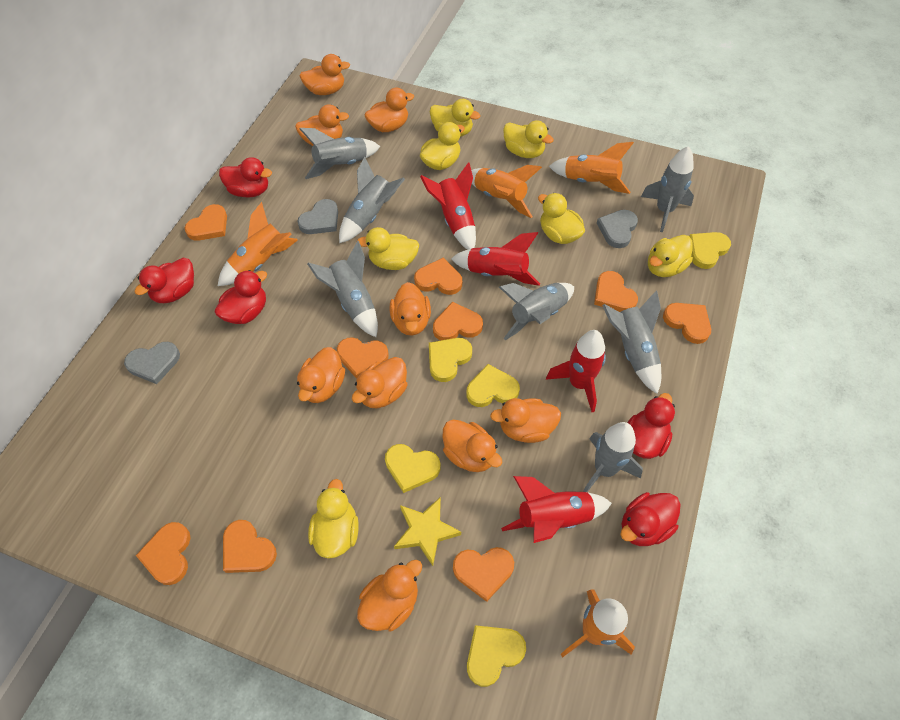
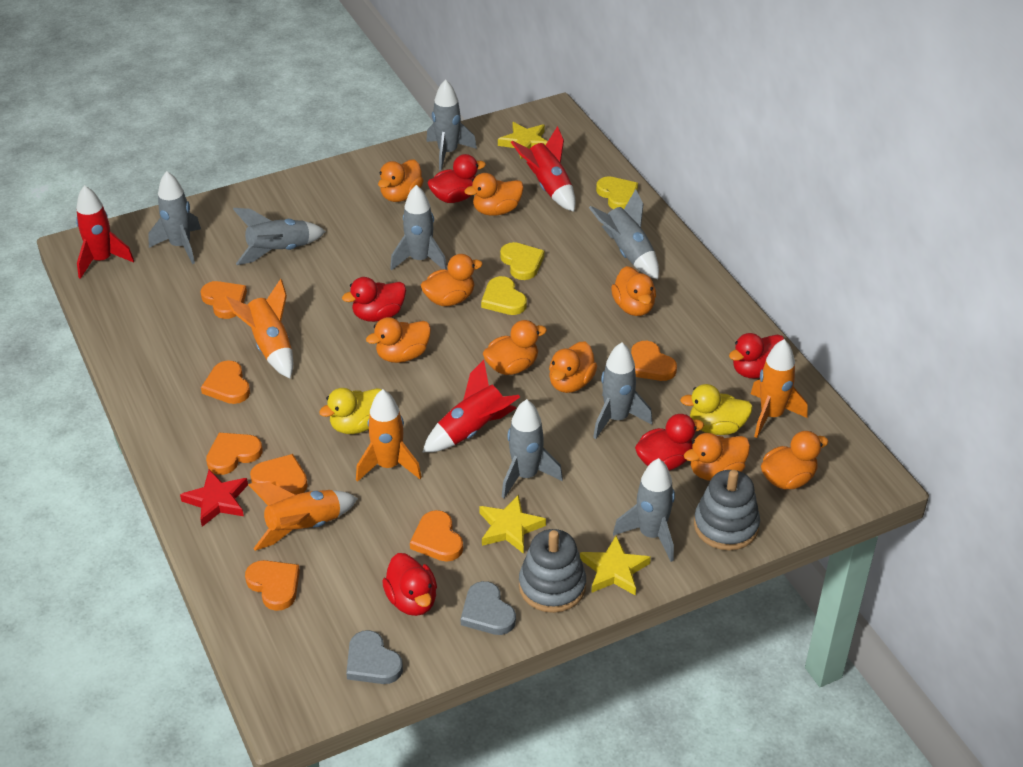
grey heart: [124,342,180,384] [297,199,338,234] [597,210,638,248] = 3 -> [346,630,403,684] [461,581,516,635] = 2
grey rocket: [299,128,380,179] [307,241,378,337] [339,157,405,243] [499,283,574,340] [583,422,643,492] [602,290,661,394] [641,146,694,232] = 7 -> [148,171,201,264] [233,208,326,265] [390,185,447,271] [426,79,477,171] [502,399,563,498] [589,189,659,279] [593,342,653,439] [613,458,675,562] = 8
grey stacking toy: none = 0 -> [519,529,586,613] [694,470,760,550] = 2
orange heart: [136,522,190,585] [185,204,227,241] [223,520,277,573] [337,337,389,379] [414,258,462,295] [433,302,483,341] [453,547,514,602] [594,271,638,312] [663,303,711,344] = 9 -> [200,281,247,319] [201,360,250,404] [206,433,263,475] [245,560,300,611] [250,454,308,495] [410,510,463,562] [631,341,677,381] = 7
red rocket: [420,162,476,250] [451,232,540,286] [501,476,612,543] [546,330,606,412] = 4 -> [76,185,134,279] [423,360,520,452] [511,126,576,212] = 3
red star: none = 0 -> [180,470,248,527] = 1
yellow duck: [308,479,359,558] [357,227,420,270] [420,122,465,170] [430,99,480,137] [503,120,554,158] [538,193,585,244] [648,235,693,277] = 7 -> [319,388,381,434] [680,384,753,435] = 2
yellow heart: [385,444,441,493] [429,338,472,382] [466,364,520,407] [467,625,526,687] [689,232,731,269] = 5 -> [481,276,527,315] [500,242,544,280] [596,176,638,209] = 3
yellow star: [394,498,461,566] = 1 -> [479,494,546,554] [498,122,548,159] [580,536,651,596] = 3

